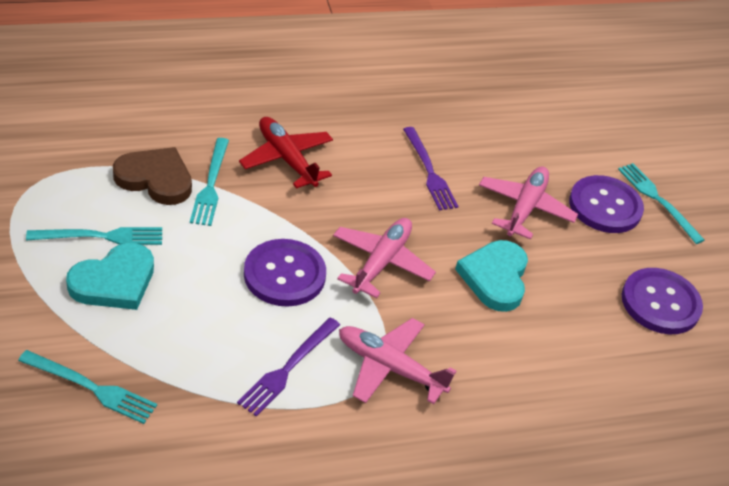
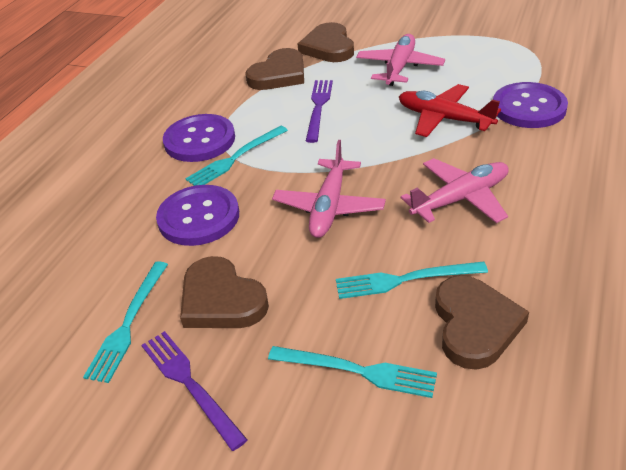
brown heart: [113,147,192,205] = 1 -> [180,256,269,328] [245,48,304,90] [298,22,354,62] [435,276,529,370] = 4
turquoise heart: [66,243,154,310] [455,240,528,312] = 2 -> none = 0

